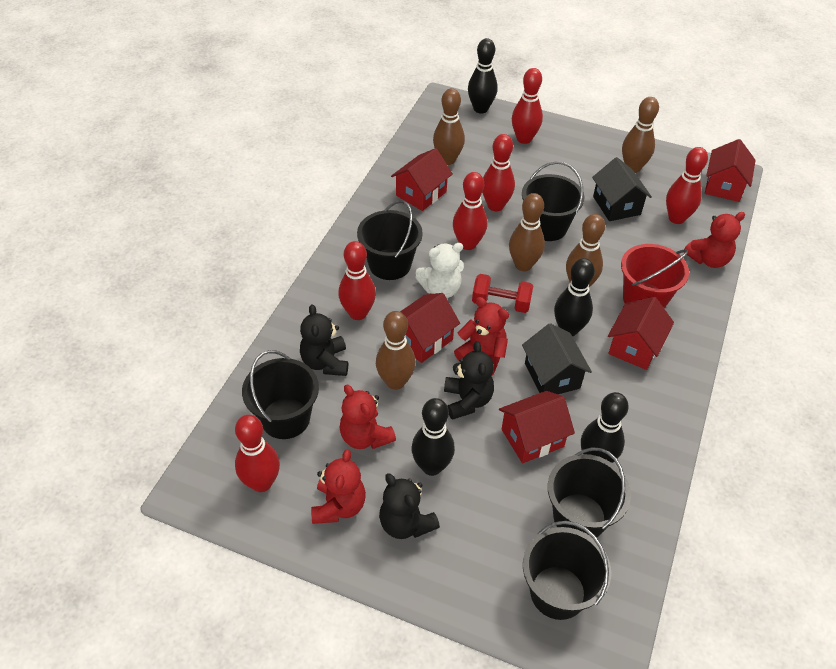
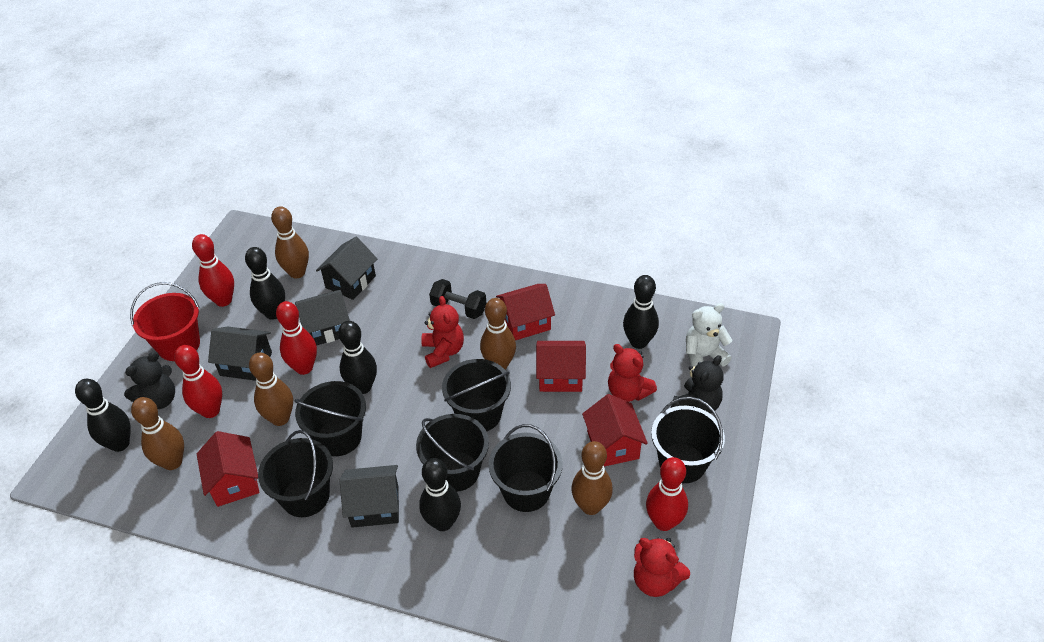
black bowling pin: [411,398,455,476] [468,38,498,113] [554,258,595,336] [581,392,629,463] = 4 -> [75,379,131,452] [245,247,285,320] [338,321,377,394] [419,458,461,531] [623,275,659,349] = 5
black bucket: [242,350,319,439] [357,200,423,280] [522,162,584,241] [523,521,611,620] [548,447,631,537] = 5 -> [258,430,333,517] [294,381,366,456] [416,414,489,492] [442,359,511,431] [488,424,563,512] [651,397,725,483] = 6
black dumbbell: none = 0 -> [429,279,487,319] = 1
black house: [522,323,592,394] [592,157,652,221] = 2 -> [208,326,272,381] [295,290,350,346] [316,237,377,300] [340,465,399,528] = 4
black teddy bear: [300,304,348,376] [379,473,440,539] [444,341,494,420] = 3 -> [124,351,175,409] [671,355,724,414] = 2
red bowling pin: [235,415,280,492] [338,241,376,320] [453,172,487,250] [482,134,515,211] [512,68,543,144] [666,147,708,224] = 6 -> [174,345,222,418] [192,234,234,307] [276,301,317,375] [646,457,688,531] = 4
red dumbbell: [472,274,533,313] = 1 -> none = 0
red house: [391,148,453,211] [400,293,460,363] [499,391,575,463] [608,297,674,370] [705,139,756,202] = 5 -> [197,431,259,507] [496,284,555,340] [536,341,586,392] [582,394,648,467] = 4
red teddy bear: [311,449,366,524] [339,385,396,449] [454,297,509,376] [684,212,745,268] = 4 -> [421,296,464,368] [608,344,657,402] [634,537,690,597] = 3

